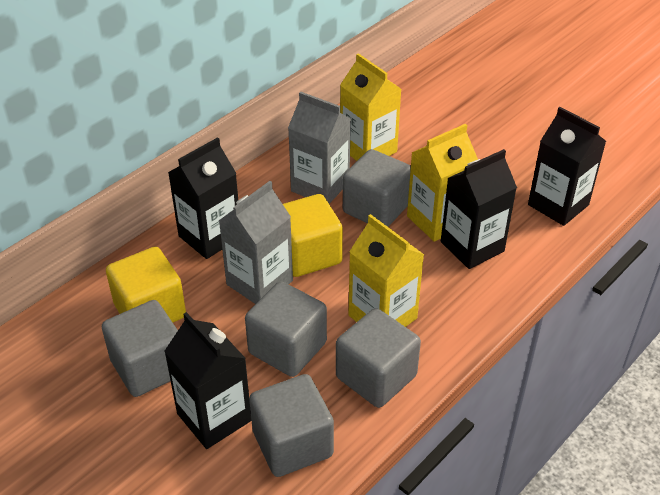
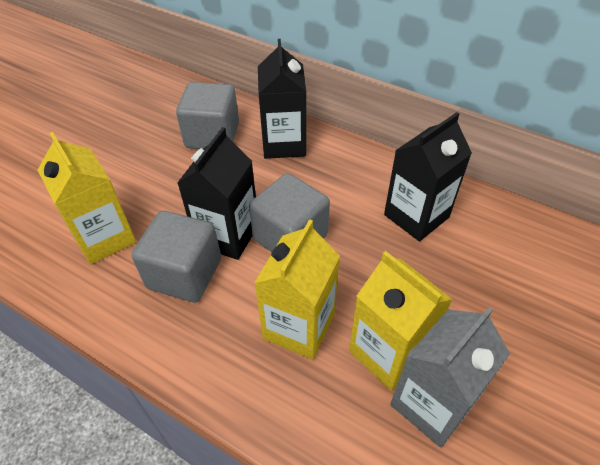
black carton: [164,312,251,449] [168,137,238,259] [441,149,517,269] [528,107,606,226] = 4 -> [177,127,256,260] [258,39,306,159] [384,112,472,241] = 3
grey carton: [219,181,293,304] [288,92,351,204] = 2 -> [390,307,510,448] = 1
grey cube: [102,300,178,397] [245,281,327,377] [249,374,334,477] [336,308,421,408] [343,149,411,227] = 5 -> [132,211,221,302] [176,82,239,149] [249,173,330,252] = 3
yellow cube: [106,247,186,322] [283,194,343,277] = 2 -> none = 0

